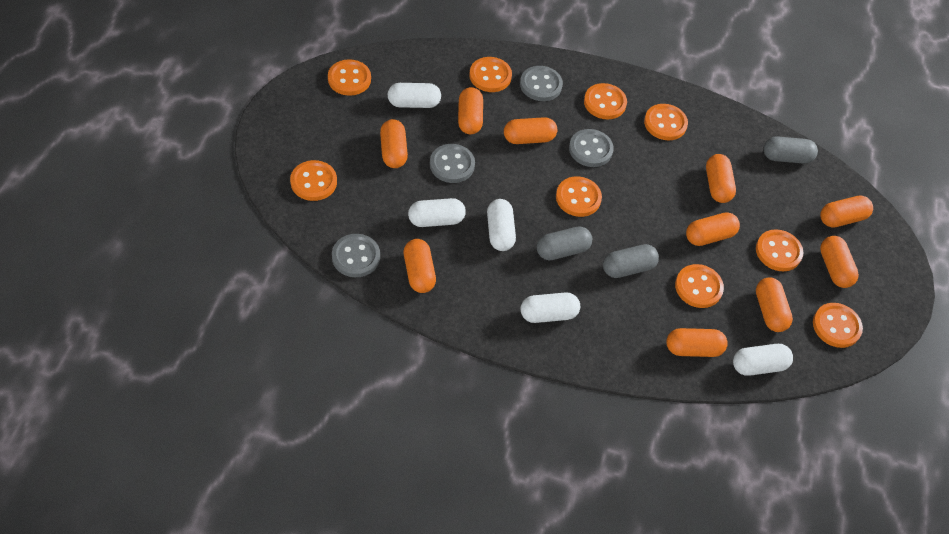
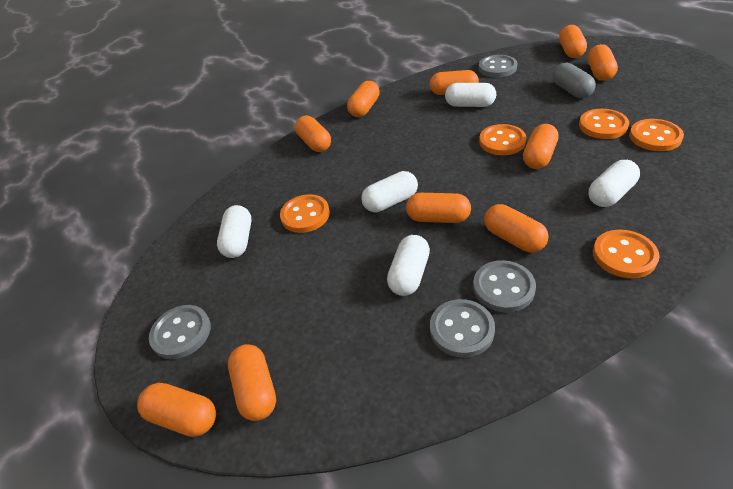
grey capsule: [537,226,592,260] [603,244,659,278] [764,136,818,164] = 3 -> [552,63,596,98] = 1
orange button: [290,160,337,201] [328,59,371,96] [469,57,512,92] [556,176,602,217] [584,83,627,119] [644,104,688,141] [675,264,724,308] [756,229,804,271] [813,303,863,348] = 9 -> [280,194,330,233] [479,124,526,155] [579,109,629,139] [593,229,660,278] [629,119,684,151] = 5

